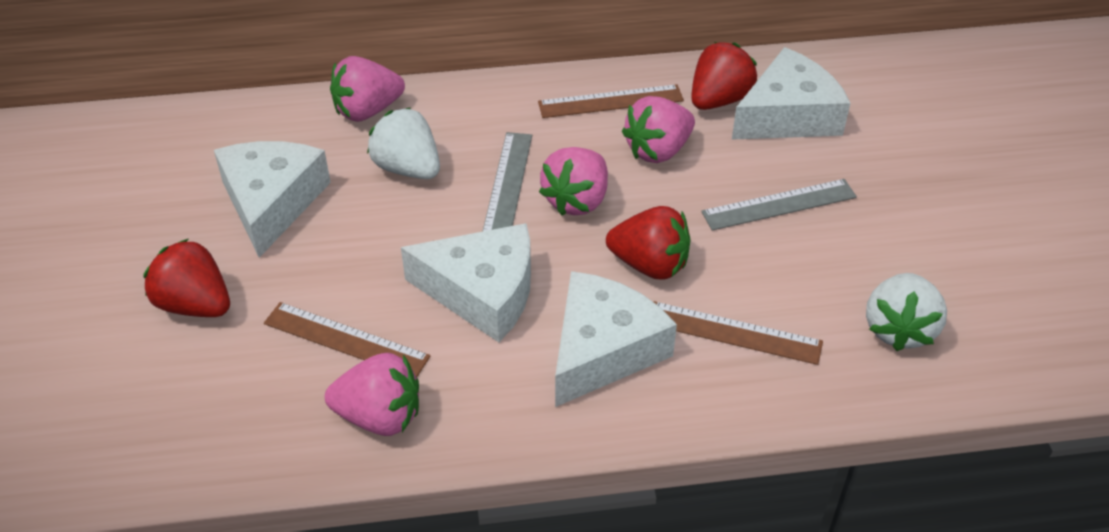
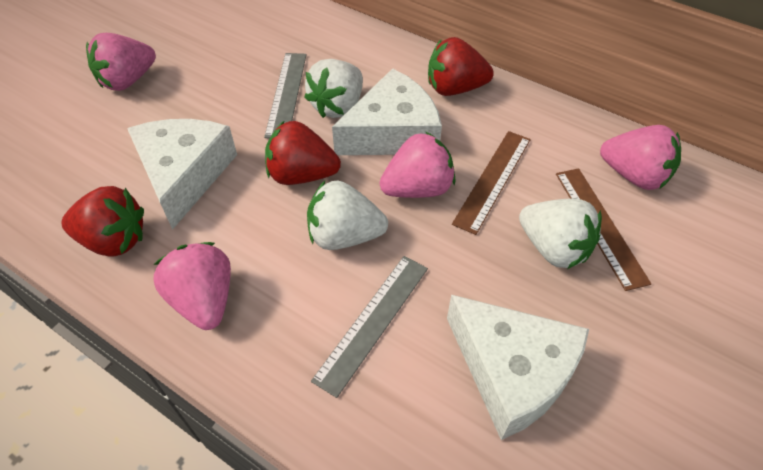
brown ruler: [264,302,431,377] [538,84,684,118] [654,301,823,365] = 3 -> [452,131,531,235] [556,168,651,291] = 2
white cheese: [214,141,331,258] [401,223,531,342] [555,271,677,407] [732,47,850,140] = 4 -> [127,119,237,230] [332,68,442,155] [447,295,589,440] = 3
white strawberry: [367,107,440,179] [866,273,947,351] = 2 -> [304,59,363,118] [307,180,388,250] [519,199,602,269] = 3

